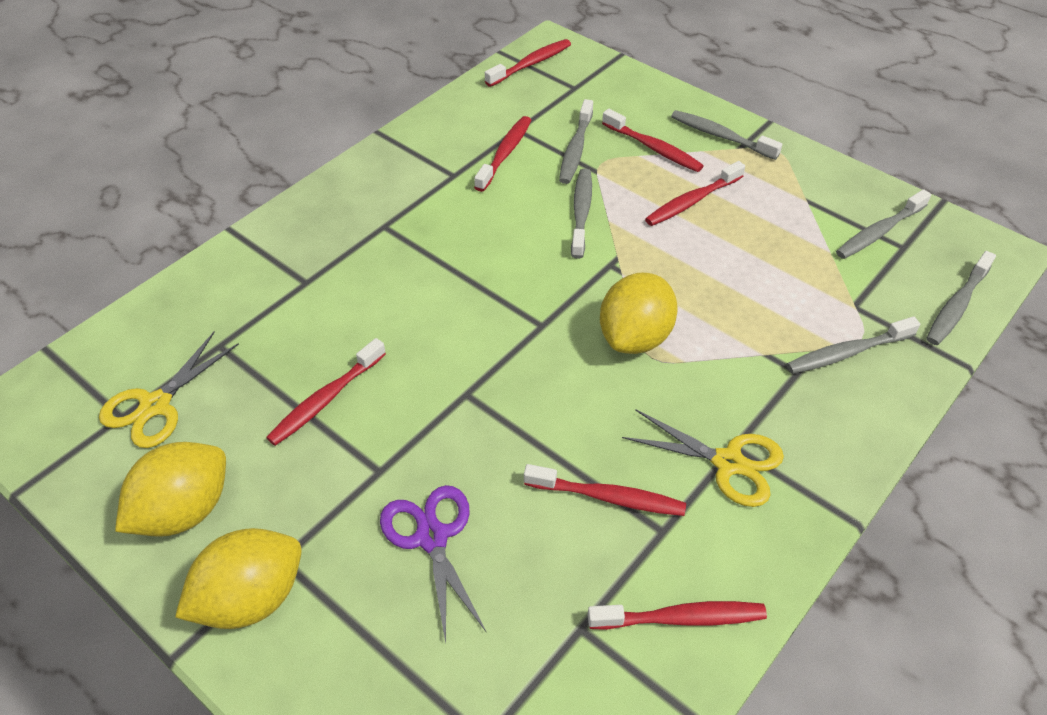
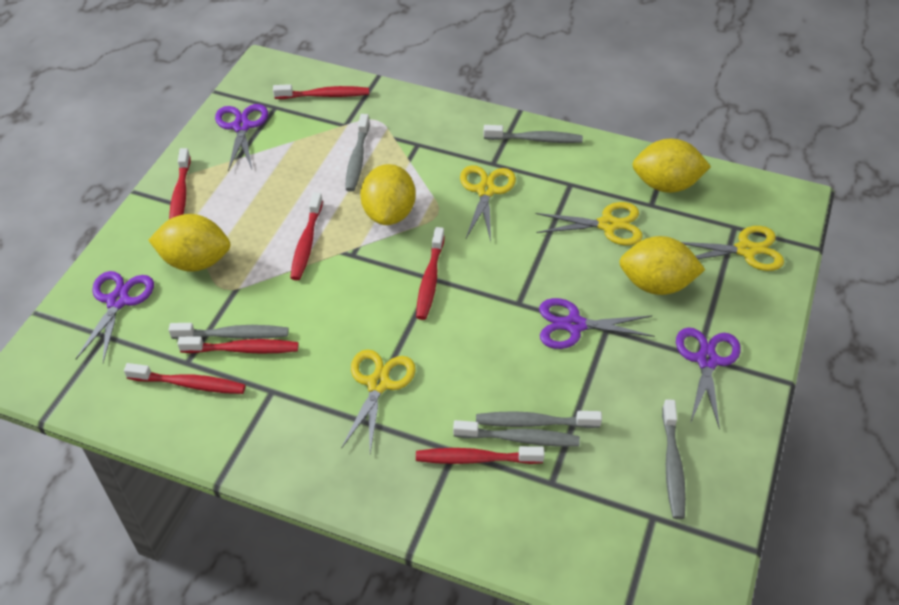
purple scissors: [380,485,486,643] = 1 -> [76,271,154,363] [215,104,268,171] [539,298,655,349] [676,327,741,430] = 4
yellow lemon: [115,442,226,537] [175,528,302,629] [600,273,678,354] = 3 -> [149,214,230,272] [360,164,416,225] [619,236,705,295] [632,138,711,193] = 4
yellow scissors: [99,332,239,448] [622,409,784,507] = 2 -> [341,349,416,453] [460,165,516,241] [535,202,643,245] [682,226,784,271] = 4

